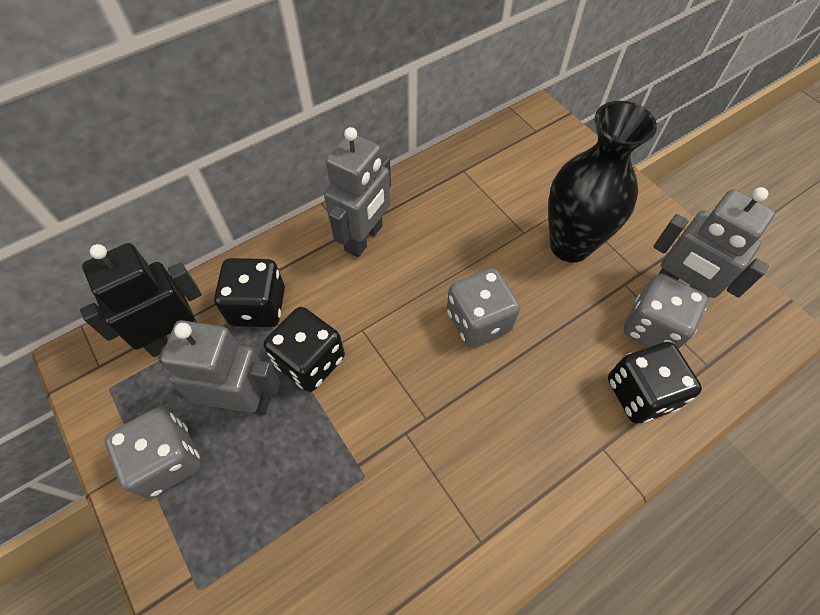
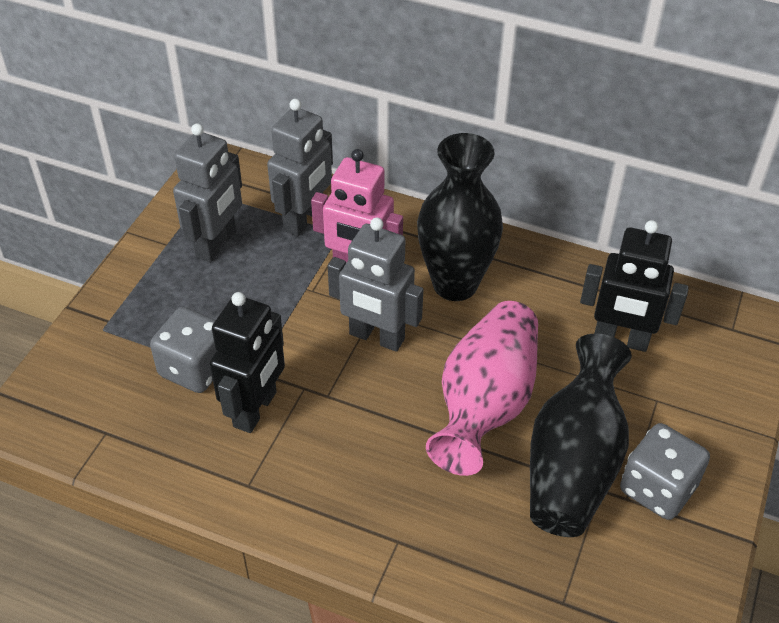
black dice: [214,258,285,327] [264,307,345,392] [608,342,702,424] = 3 -> none = 0
black robot: [80,243,202,357] = 1 -> [210,292,285,433] [580,220,689,352] = 2
black vase: [548,101,657,263] = 1 -> [417,133,503,301] [530,334,632,537] = 2
grey dice: [105,407,201,498] [447,268,520,348] [624,273,708,349] = 3 -> [150,307,217,393] [620,423,710,520] = 2
pink robot: none = 0 -> [311,149,403,263] = 1
pink vase: none = 0 -> [426,301,538,476] = 1

